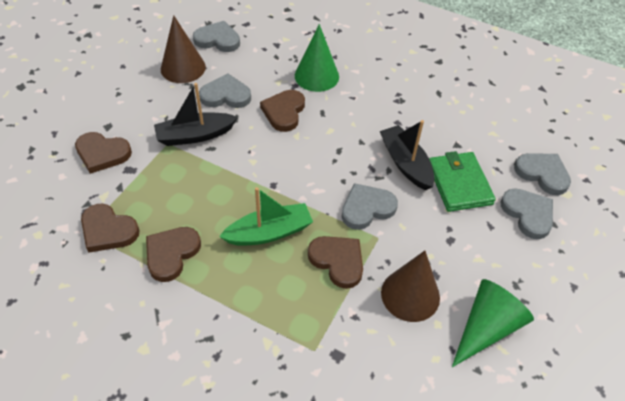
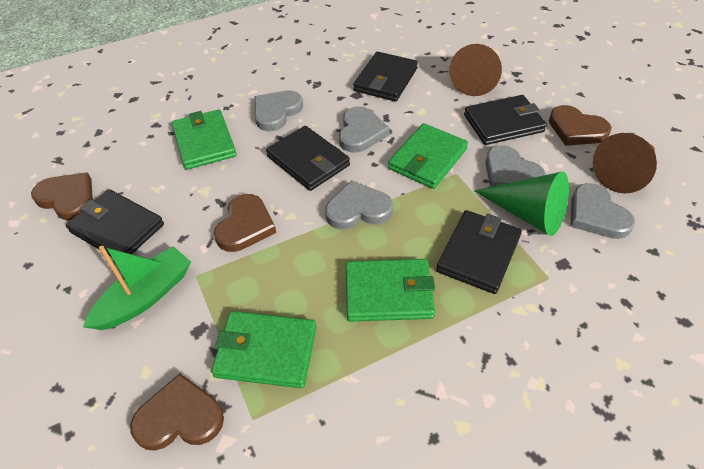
black boat: [154,83,238,146] [380,120,435,190] = 2 -> none = 0
black wallet: none = 0 -> [66,189,164,257] [266,126,350,191] [353,51,418,101] [436,210,522,294] [464,95,547,145] = 5
brown heart: [75,132,132,174] [81,203,140,253] [146,227,201,282] [260,90,305,132] [308,236,363,289] = 5 -> [31,172,93,221] [130,373,224,451] [214,194,276,252] [549,105,612,146] = 4
green cone: [295,24,339,92] [452,279,534,367] = 2 -> [475,172,569,236] = 1
green wallet: [429,151,496,212] = 1 -> [172,109,237,170] [211,311,316,388] [346,259,435,322] [388,123,468,189] = 4

